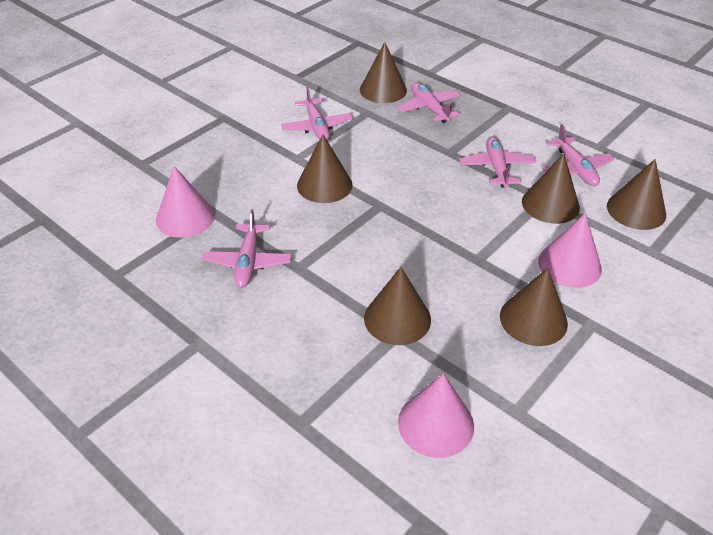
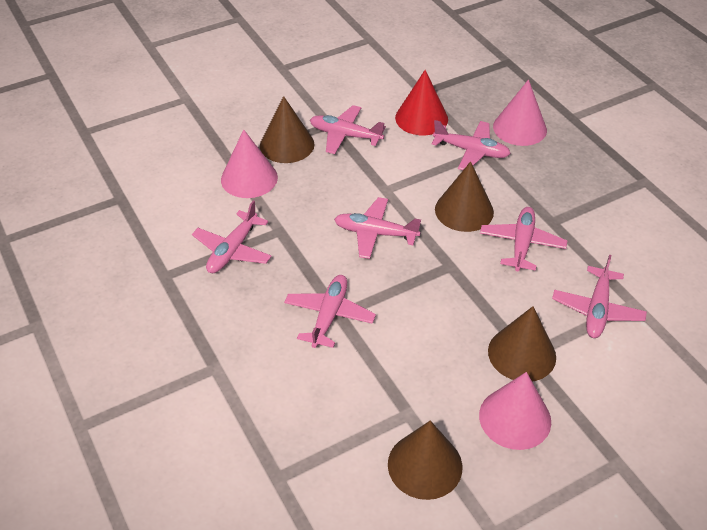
brown cone: [297,134,353,203] [360,42,407,103] [364,267,431,345] [500,268,568,346] [522,153,580,224] [607,159,666,230] = 6 -> [260,96,315,163] [388,420,462,500] [435,162,494,232] [488,306,556,381] = 4
pink plane: [202,209,292,288] [281,86,353,140] [397,82,461,123] [459,136,537,188] [541,125,614,186] = 5 -> [192,200,272,273] [284,275,376,348] [310,105,386,154] [334,197,421,259] [432,120,511,170] [480,207,567,271] [552,255,647,338] = 7
red cone: none = 0 -> [395,70,448,135] = 1

